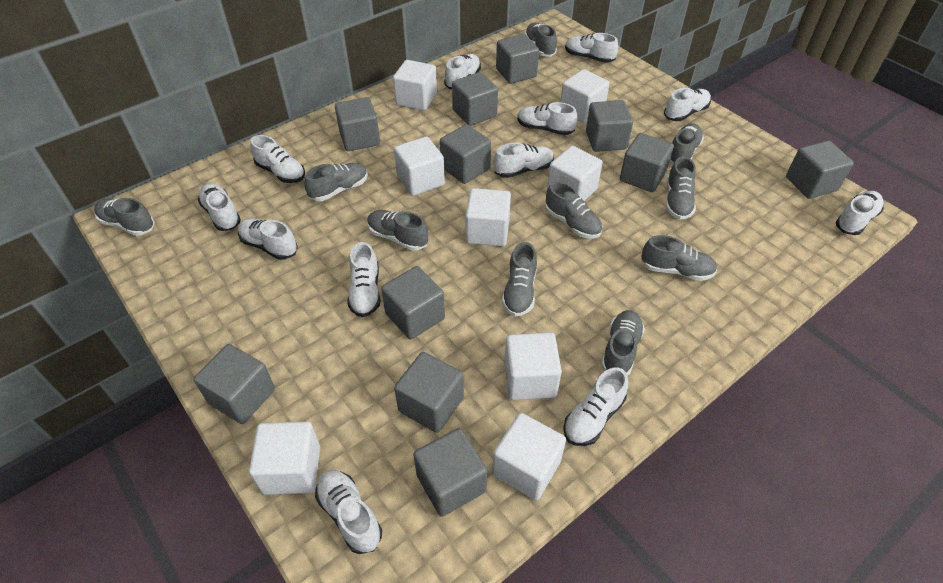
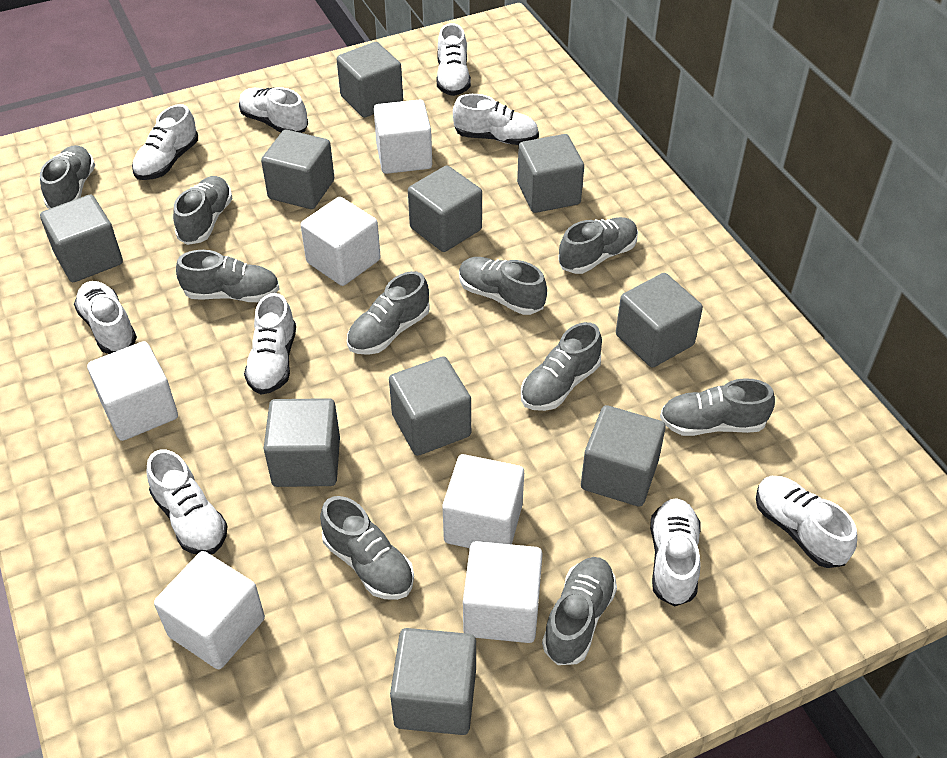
grey cube: [194,344,275,424] [335,97,380,151] [381,266,445,340] [394,352,464,433] [413,428,487,517] [440,124,491,184] [452,72,498,126] [496,34,539,84] [586,100,633,152] [620,133,674,192] [786,141,854,199] = 11 -> [40,195,123,282] [261,129,334,209] [264,398,340,487] [337,42,403,118] [389,356,471,456] [390,628,476,735] [408,165,482,252] [517,134,584,213] [581,405,666,506] [616,273,703,368] = 10
white cube: [249,422,320,495] [393,60,437,111] [394,136,445,196] [465,188,511,246] [492,413,566,500] [504,332,562,400] [547,146,603,201] [560,69,610,123] = 8 -> [87,341,178,441] [154,551,265,669] [301,197,381,286] [374,99,432,174] [442,454,524,548] [463,541,543,643] = 6
white shoe: [198,183,241,231] [238,218,298,260] [250,135,305,183] [315,470,382,554] [348,242,380,317] [444,54,481,89] [493,143,554,178] [517,102,577,135] [563,367,628,446] [565,33,618,63] [664,88,711,121] [835,191,884,235] = 12 -> [74,281,137,354] [132,104,198,180] [146,450,227,555] [239,87,308,133] [244,293,296,395] [437,23,471,96] [453,94,539,145] [650,498,701,606] [756,476,857,568] = 9

